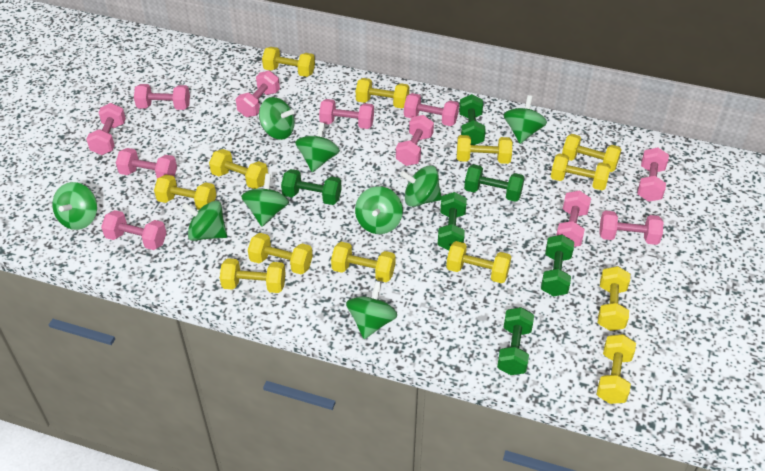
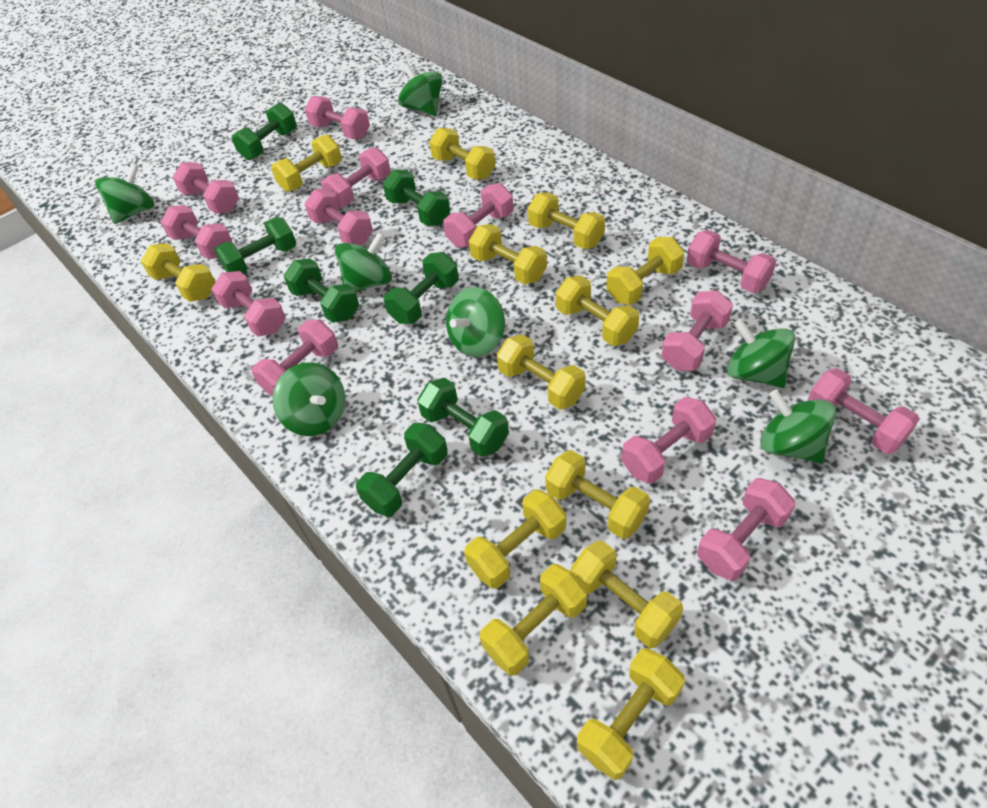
green dumbbell: [281,169,342,205] [437,192,467,250] [459,94,486,145] [464,164,525,202] [497,307,534,375] [541,235,574,296] = 6 -> [214,217,296,273] [232,103,297,160] [284,259,359,323] [356,423,448,517] [383,170,450,226] [384,252,459,324] [417,378,509,457] = 7
green spinning top: [52,182,97,230] [182,201,227,241] [241,174,289,227] [259,97,295,140] [295,122,340,172] [346,281,397,339] [355,186,403,234] [400,166,442,207] [504,95,547,144] = 9 -> [95,163,155,224] [273,362,346,436] [335,232,392,292] [398,63,443,116] [446,287,505,357] [727,319,795,388] [760,389,836,463] = 7
pink dumbbell: [86,103,126,155] [101,210,166,250] [116,148,177,179] [134,84,190,110] [236,71,280,117] [319,99,374,129] [396,115,434,166] [404,93,459,126] [556,190,591,247] [599,211,664,245] [637,147,669,202] = 11 -> [161,205,232,259] [173,163,239,213] [211,271,286,337] [252,320,338,396] [305,96,370,139] [305,189,373,245] [321,147,391,207] [443,183,513,248] [621,397,716,484] [661,291,733,371] [687,230,776,293] [697,478,795,581] [807,368,919,454] = 13

